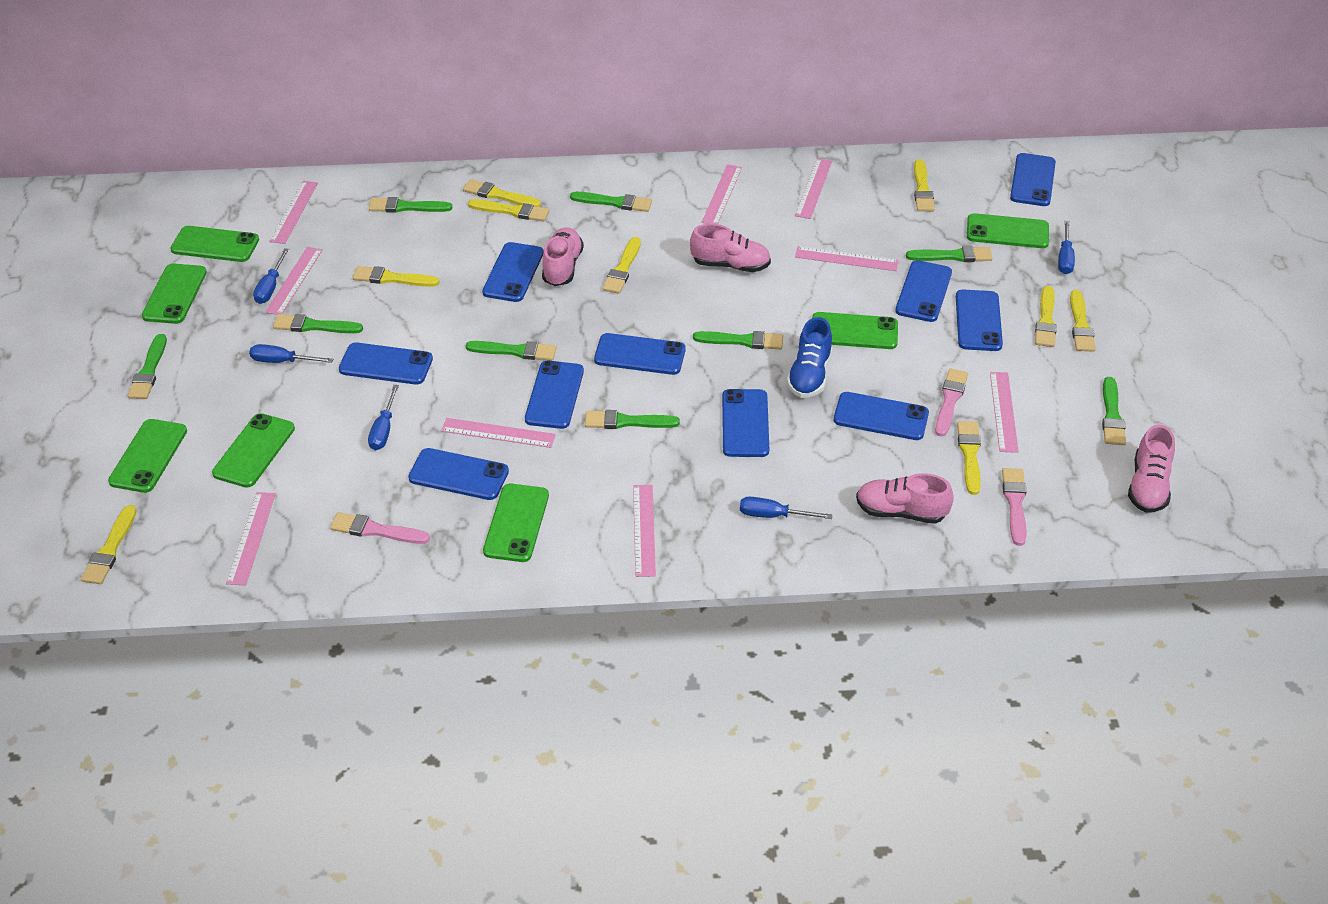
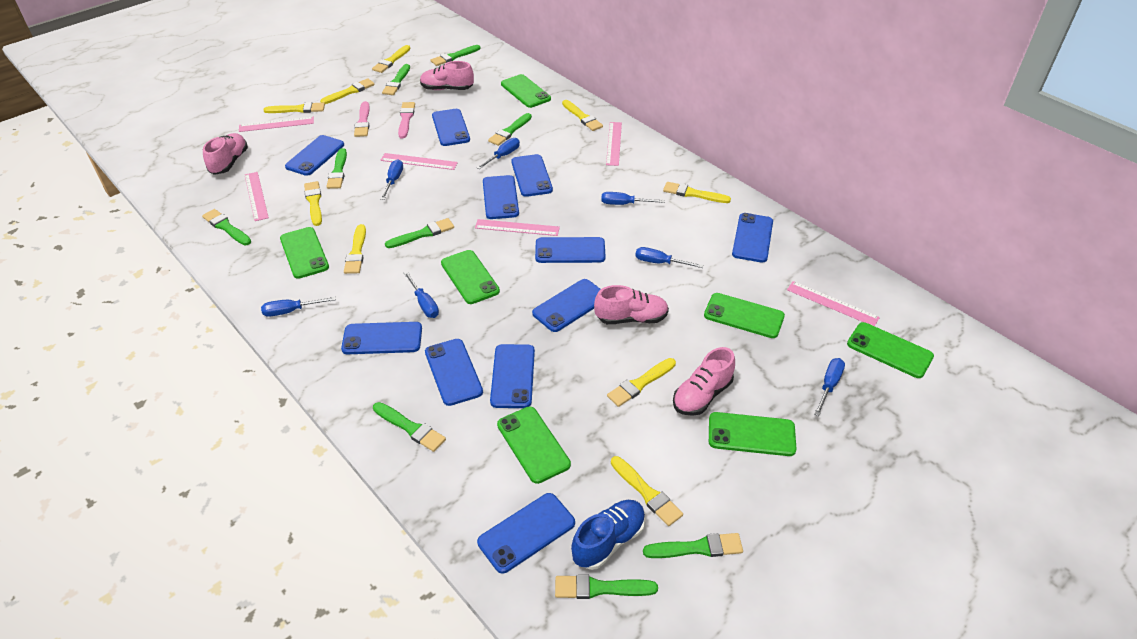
blue phone: [339,342,433,384] [408,448,509,500] [482,242,544,302] [525,361,584,429] [594,333,686,375] [722,389,769,457] [834,392,929,440] [895,260,952,322] [956,289,1003,351] [1010,153,1056,206] = 10 -> [285,135,344,176] [341,322,422,354] [425,339,483,406] [432,109,470,146] [477,493,575,574] [483,175,519,219] [490,344,535,408] [511,154,553,197] [532,279,601,332] [535,237,606,263] [732,213,773,263] = 11
blue screwdriver: [249,344,333,363] [253,248,289,304] [368,385,399,451] [740,497,833,519] [1058,221,1075,274] = 5 -> [261,297,336,317] [380,159,403,200] [404,271,439,318] [477,138,520,169] [601,192,665,205] [635,247,703,268] [814,358,845,416] = 7
pink brush: [330,512,430,544] [935,368,968,437] [1002,468,1027,546] = 3 -> [354,101,370,137] [398,102,415,138] = 2
pink ruler: [226,492,276,586] [265,247,323,315] [269,181,318,244] [441,418,556,448] [633,485,656,577] [702,164,742,224] [795,158,832,219] [795,246,899,271] [990,372,1019,453] = 9 -> [239,117,314,132] [245,172,269,221] [380,153,458,170] [475,219,560,236] [606,122,622,166] [787,281,880,326] = 6

